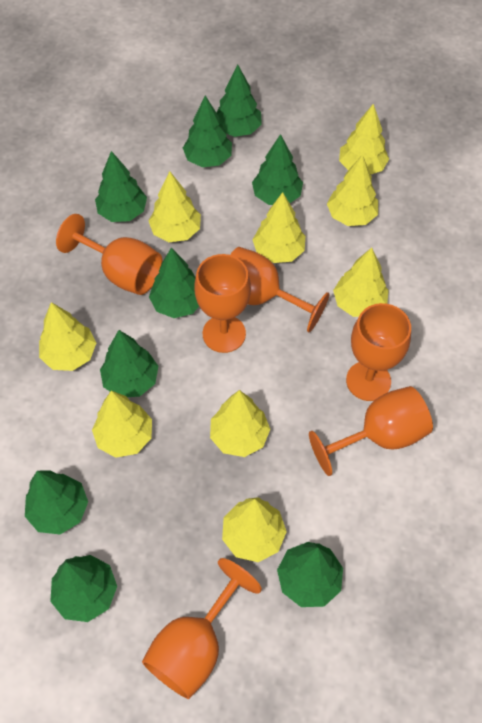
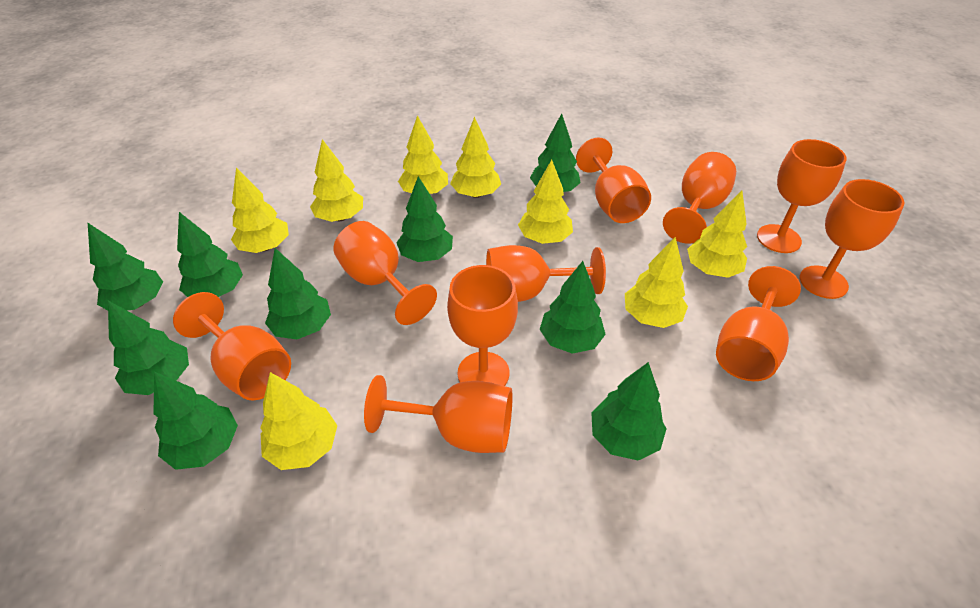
orange goblet: [56,214,162,295] [142,558,262,699] [194,254,251,353] [230,247,329,332] [309,386,433,476] [346,303,411,401] = 6 -> [173,292,291,401] [333,221,437,325] [364,375,512,453] [447,265,518,386] [486,245,606,302] [576,138,651,223] [663,152,736,244] [716,266,801,381] [757,139,847,253] [800,179,904,299] = 10
yellow tree: [39,302,96,371] [92,391,152,458] [149,171,201,242] [210,390,270,457] [222,497,287,562] [253,192,305,263] [327,155,378,226] [333,248,389,317] [339,104,389,174] = 9 -> [231,168,289,253] [260,372,337,470] [310,139,363,222] [398,116,448,194] [450,117,501,198] [518,160,573,244] [625,237,688,328] [687,191,747,278] = 8

